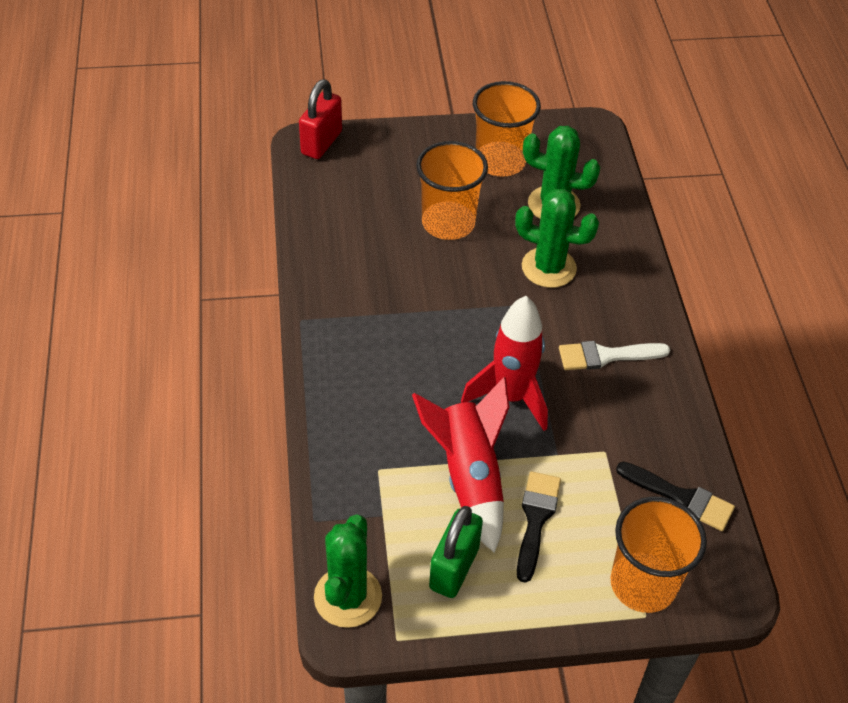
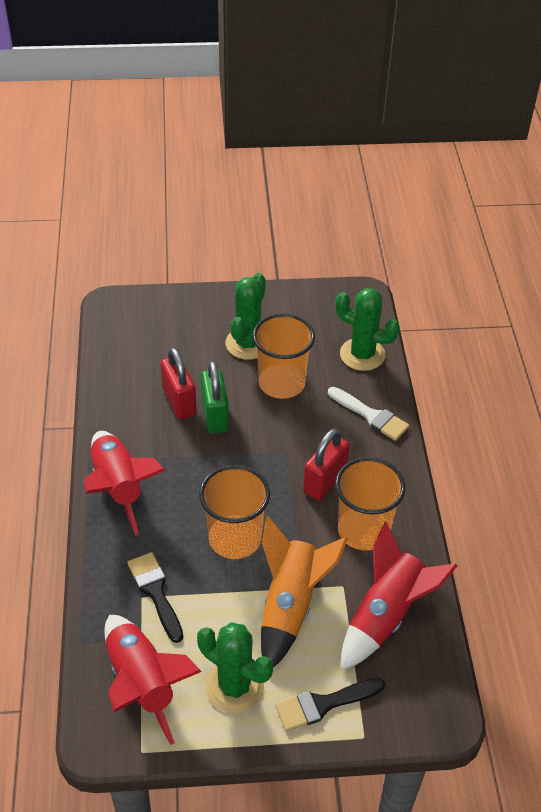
orange rocket: none = 0 -> [261,516,348,667] = 1
red padlock: [299,79,342,159] = 1 -> [161,348,197,419] [303,428,350,501] = 2
red rocket: [412,377,509,553] [461,296,548,431] = 2 -> [84,431,165,536] [105,615,202,745] [341,522,458,670] = 3

